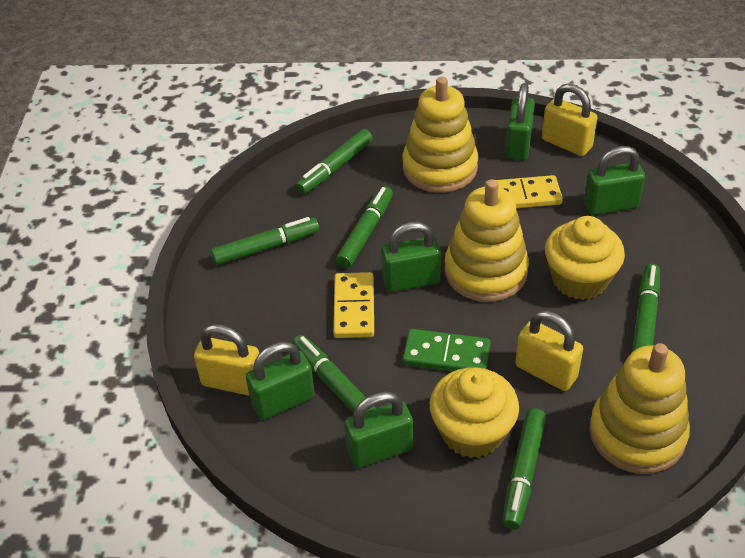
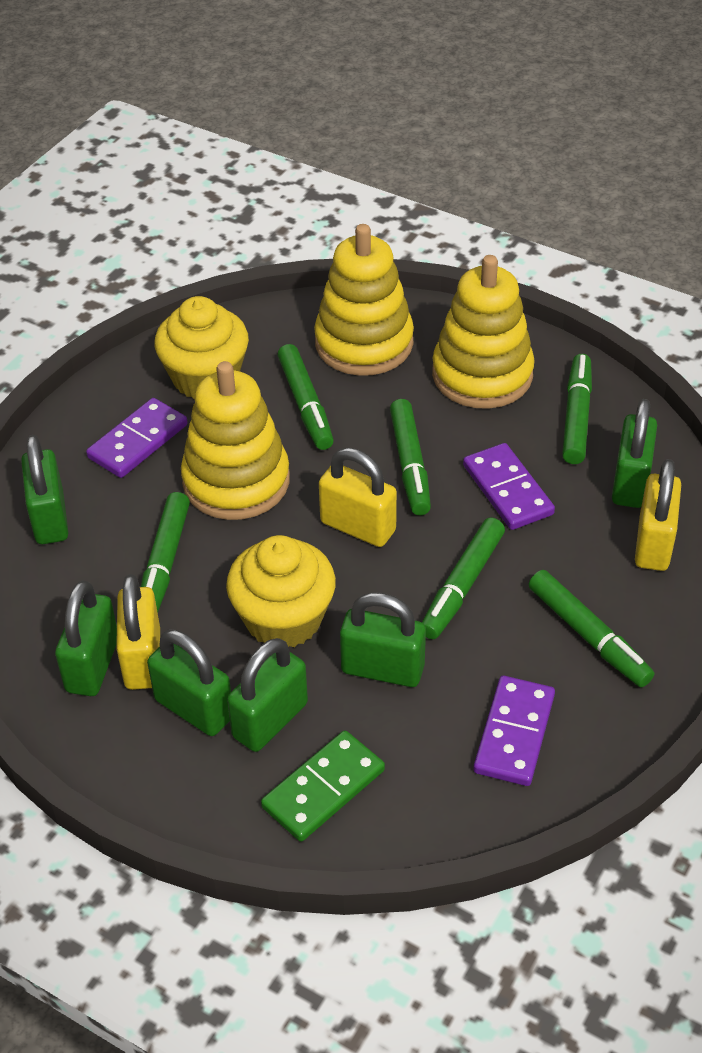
green padlock: [246,342,315,420] [344,391,413,468] [381,222,441,292] [505,83,535,160] [584,146,645,215] = 5 -> [21,435,68,544] [55,581,117,696] [147,629,231,736] [227,638,308,752] [340,592,426,687] [612,399,657,508] = 6
purple domino: none = 0 -> [86,398,188,478] [463,443,555,530] [473,676,555,786] = 3
yellow domino: [333,272,374,338] [485,175,563,208] = 2 -> none = 0

